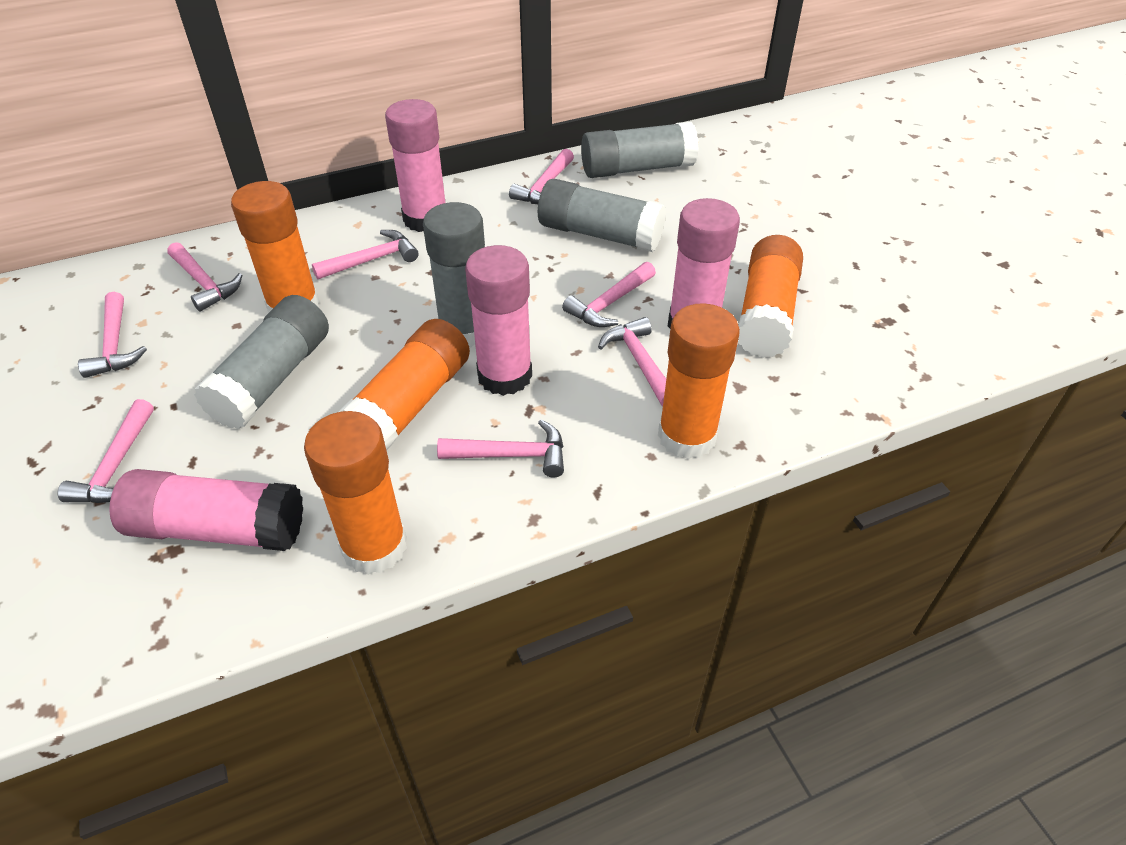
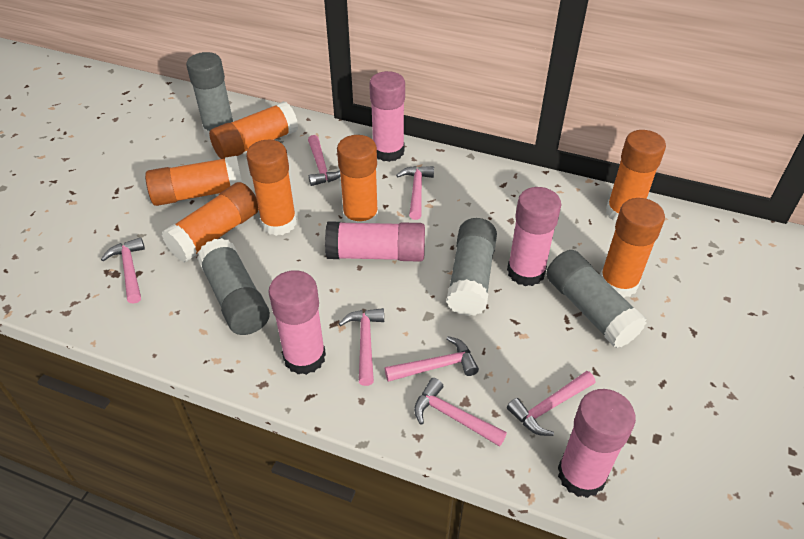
orange glue stick: [231,181,320,313] [304,411,407,575] [339,319,470,451] [658,303,740,459] [738,235,803,358] = 5 -> [145,156,242,206] [162,182,259,262] [209,101,298,159] [246,140,297,236] [337,135,378,223] [600,198,665,298] [606,130,666,222] = 7
pink glue stick: [109,469,303,551] [385,99,445,232] [465,245,532,396] [668,198,740,328] = 4 -> [268,270,326,375] [325,221,425,262] [369,71,405,162] [507,187,561,286] [558,389,636,498] = 5
pink hammer: [57,399,154,503] [78,292,147,378] [167,242,242,312] [312,230,419,280] [437,420,564,478] [509,149,574,204] [562,262,656,327] [598,317,666,406] = 8 -> [101,237,145,304] [308,135,341,186] [339,308,384,386] [385,336,479,382] [396,166,434,220] [414,378,507,447] [507,371,595,436] = 7

